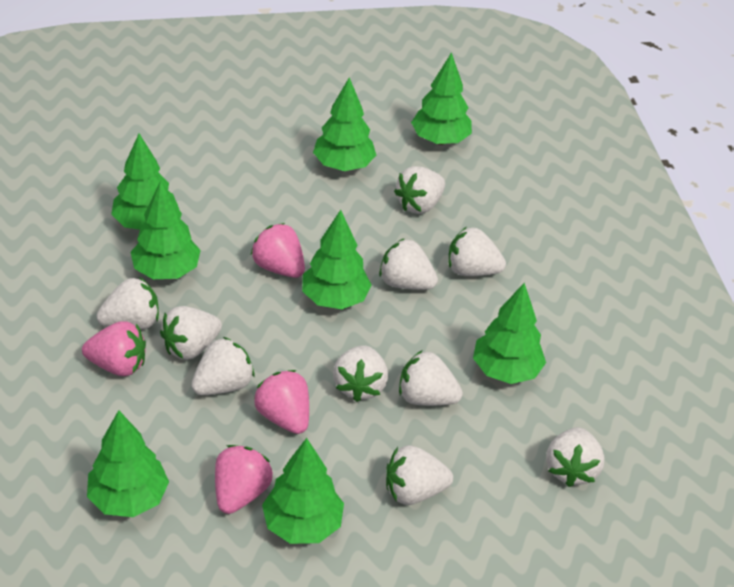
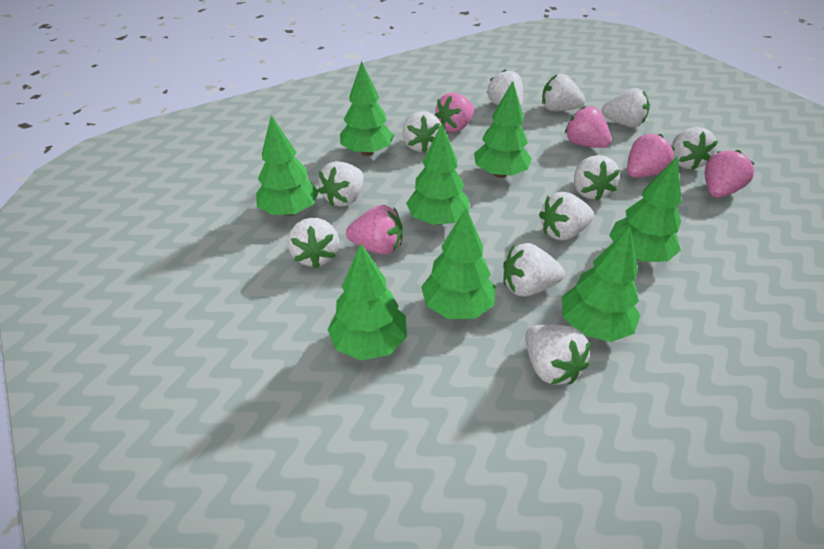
pink strawberry: [82,321,146,376] [215,445,273,514] [251,223,305,278] [254,370,309,434] = 4 -> [346,205,402,255] [435,92,474,132] [565,106,612,148] [627,134,675,178] [705,150,755,198] = 5
white strawberry: [96,277,159,330] [160,306,222,360] [191,337,254,395] [333,345,388,402] [379,238,438,290] [386,445,453,505] [394,166,445,214] [399,351,463,406] [449,227,506,276] [546,427,604,487] = 10 -> [288,218,339,269] [318,161,364,207] [402,111,441,153] [487,69,523,106] [503,243,565,297] [525,325,591,385] [539,192,594,240] [542,74,585,111] [574,155,620,201] [602,88,650,128] [672,127,718,170] = 11

